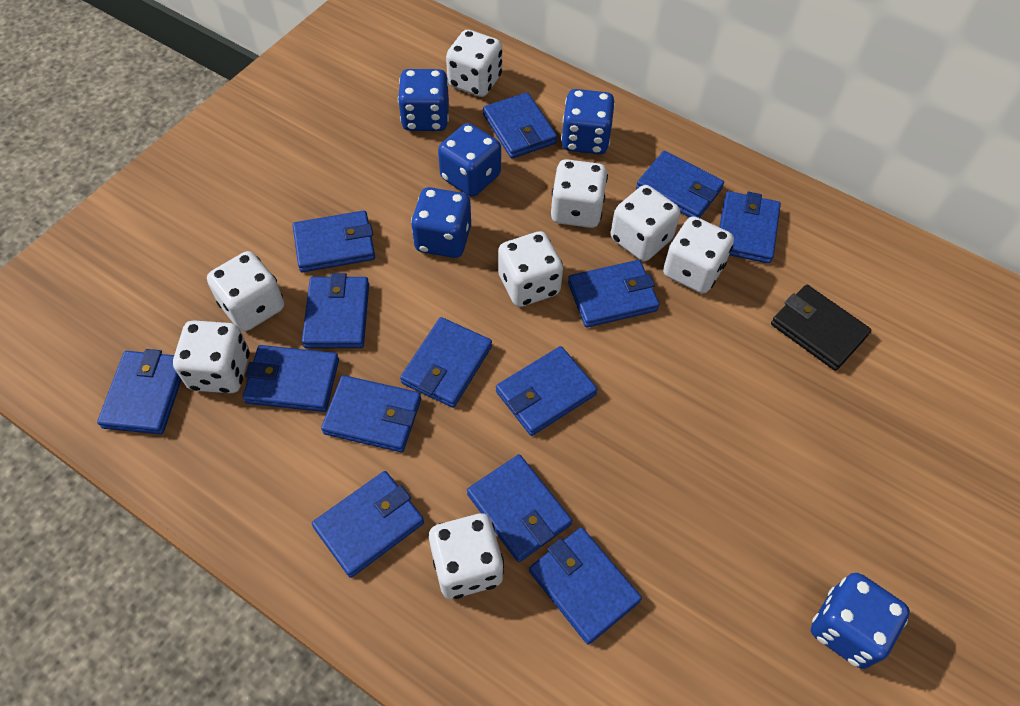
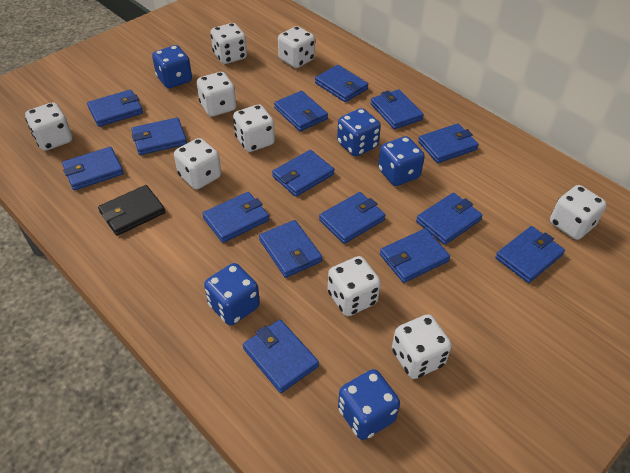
blue wallet: [97,349,181,434] [243,345,339,412] [293,210,375,272] [302,273,369,348] [312,471,424,578] [321,375,421,452] [400,317,492,408] [467,454,572,562] [483,92,557,159] [496,346,598,436] [529,527,642,644] [568,260,659,328] [636,151,724,218] [719,191,781,264] = 14 -> [62,147,124,190] [87,90,143,127] [131,117,187,155] [202,192,269,243] [243,319,319,393] [259,220,322,278] [272,150,334,197] [274,91,328,131] [315,65,368,102] [319,192,386,244] [371,89,424,129] [380,229,450,283] [416,193,483,245] [418,123,479,163] [495,226,565,283] = 15
white dice: [173,320,250,393] [207,251,284,331] [429,513,504,599] [446,30,502,97] [498,231,563,307] [551,159,608,228] [610,185,680,261] [663,216,734,293] = 8 -> [25,102,72,151] [174,138,221,189] [197,72,236,117] [210,23,247,64] [233,105,275,152] [278,26,315,68] [328,256,381,316] [392,314,452,379] [550,185,607,240] = 9

